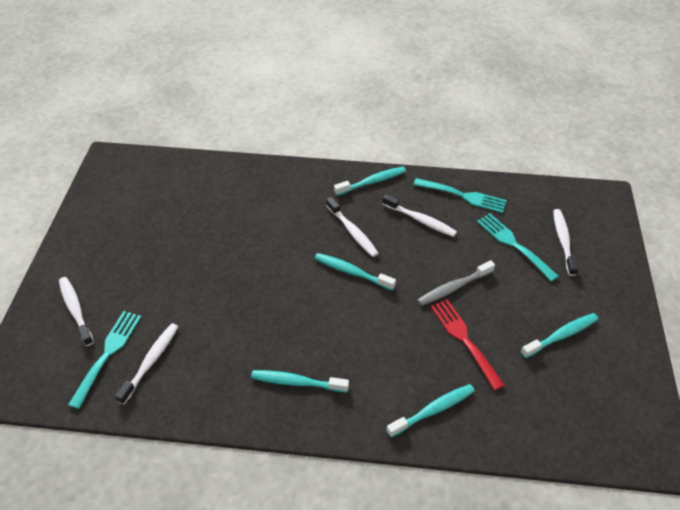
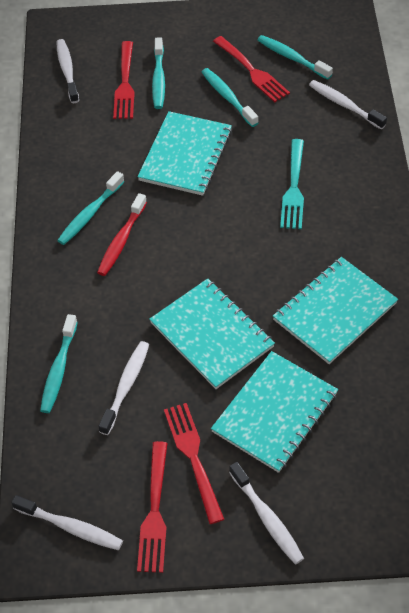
grey toothbrush: [417,260,495,306] = 1 -> none = 0
red fork: [430,299,505,391] = 1 -> [113,41,135,119] [137,441,168,573] [164,403,224,524] [213,36,290,102] = 4
red toothbrush: none = 0 -> [97,193,147,276] = 1
turquoise fork: [68,311,141,409] [413,178,507,213] [477,213,559,282] = 3 -> [280,139,304,229] = 1
turquoise notebook: none = 0 -> [137,111,232,196] [149,278,275,389] [211,351,338,473] [273,257,398,364] = 4

